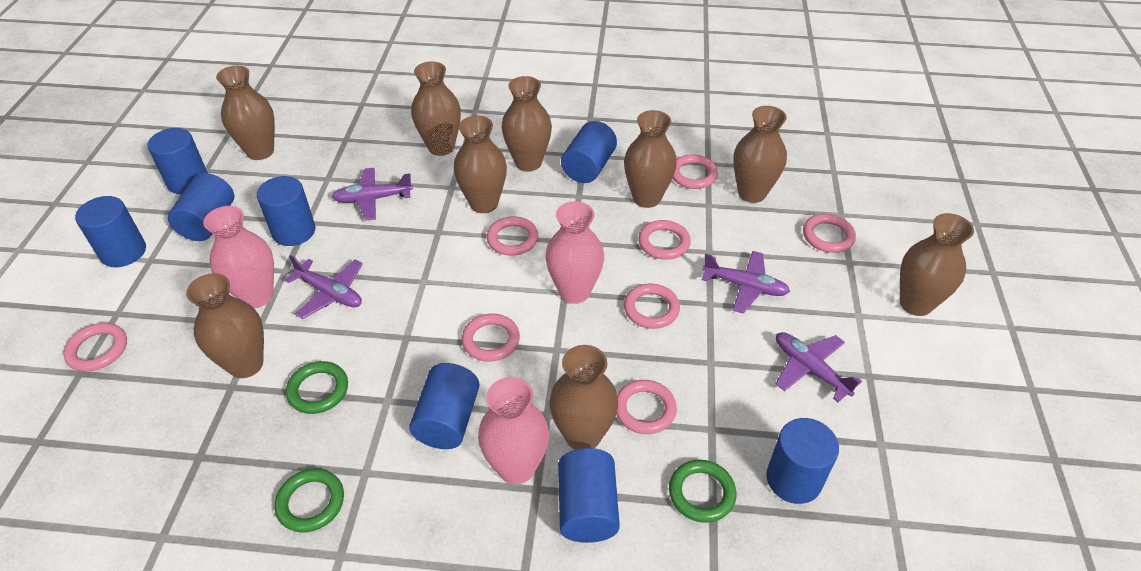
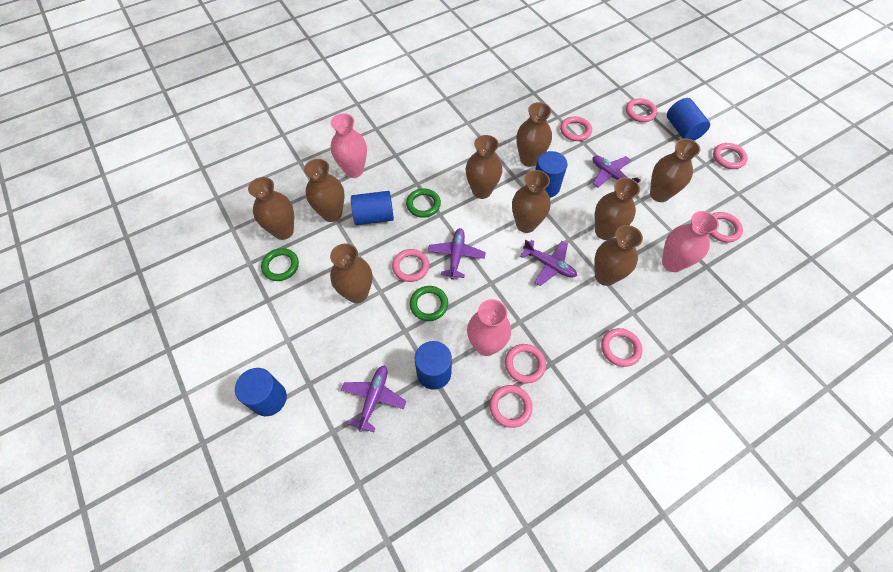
blue cylinder: [75,196,146,267] [148,128,208,194] [168,173,234,241] [257,176,315,246] [409,363,480,449] [558,448,620,543] [561,121,617,183] [766,418,839,504] = 8 -> [235,368,287,416] [351,191,394,225] [415,341,452,390] [535,151,567,198] [667,98,710,140] = 5

